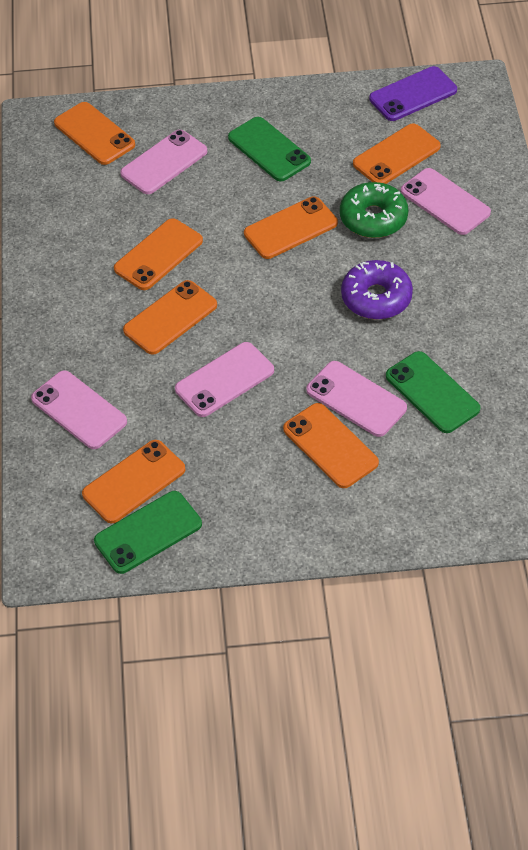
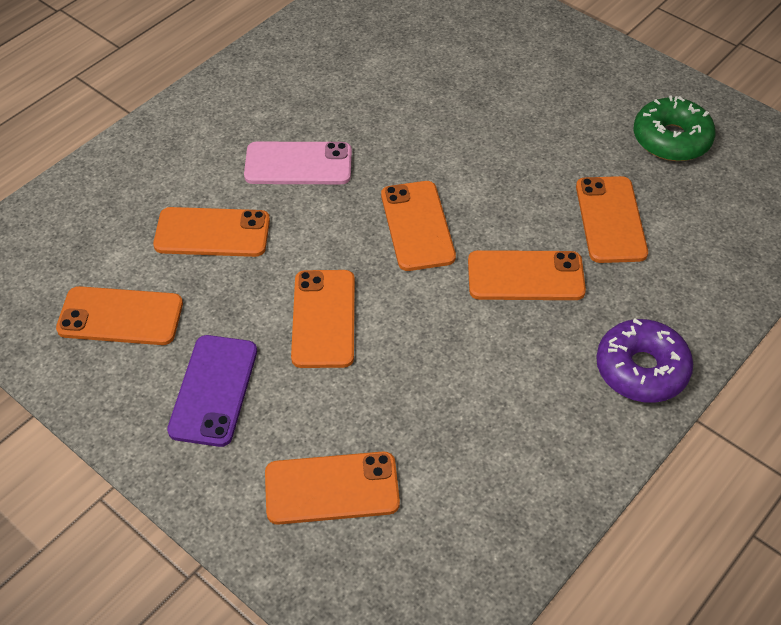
green phone: [94,491,202,574] [228,117,311,181] [386,351,480,433] = 3 -> none = 0
pink phone: [31,371,127,449] [120,130,207,194] [175,342,274,417] [306,361,407,437] [401,168,491,235] = 5 -> [244,142,352,184] = 1

